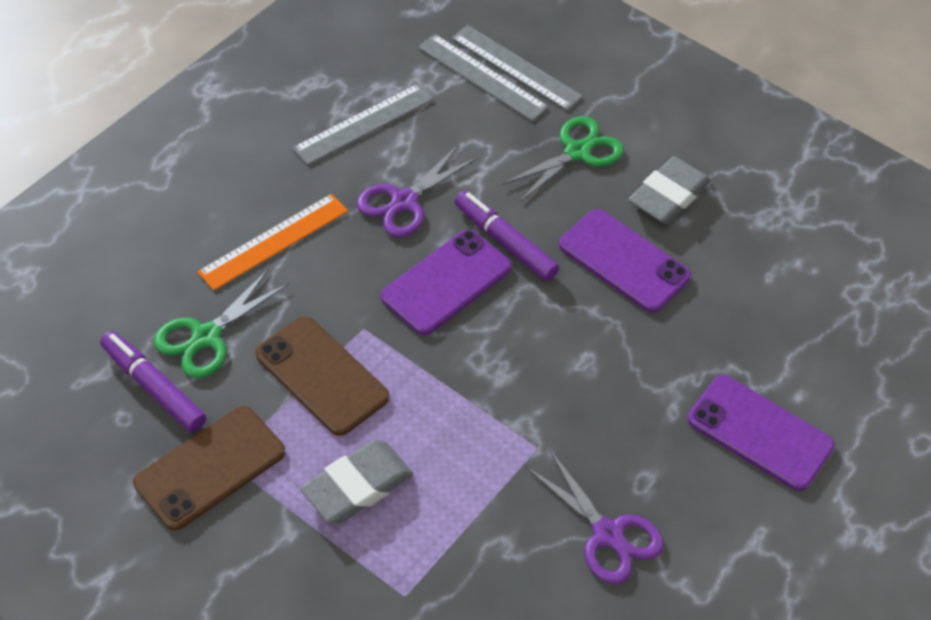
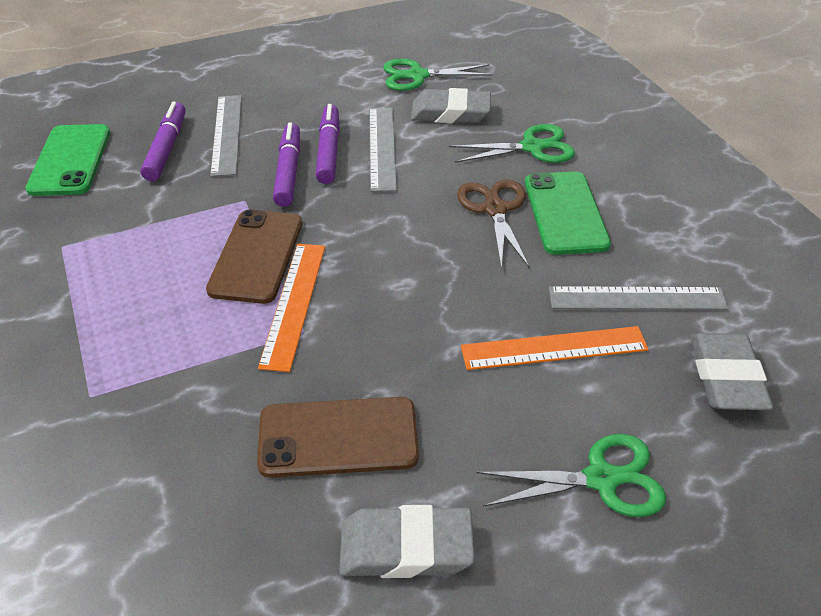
brown scissors: none = 0 -> [457,180,530,269] = 1
green phone: none = 0 -> [26,124,110,196] [525,171,611,255] = 2
green scissors: [154,269,289,378] [501,116,624,202] = 2 -> [383,59,493,91] [449,124,575,163] [477,434,666,517] = 3
grey eraser: [300,440,413,523] [628,156,711,224] = 2 -> [339,505,475,578] [411,88,491,123] [691,333,773,410] = 3
orange ruler: [197,194,348,290] = 1 -> [258,244,325,372] [461,326,649,370] = 2
purple marker: [100,331,206,432] [455,191,559,281] = 2 -> [140,102,186,181] [273,122,300,207] [316,104,340,184] = 3
purple phone: [381,229,512,335] [559,209,691,313] [687,375,835,491] = 3 -> none = 0
purple scissors: [357,144,478,237] [525,449,664,585] = 2 -> none = 0

